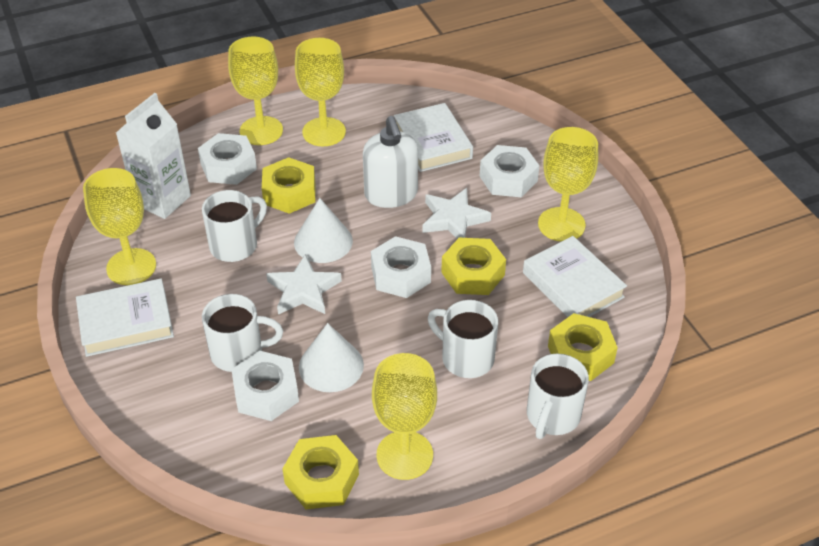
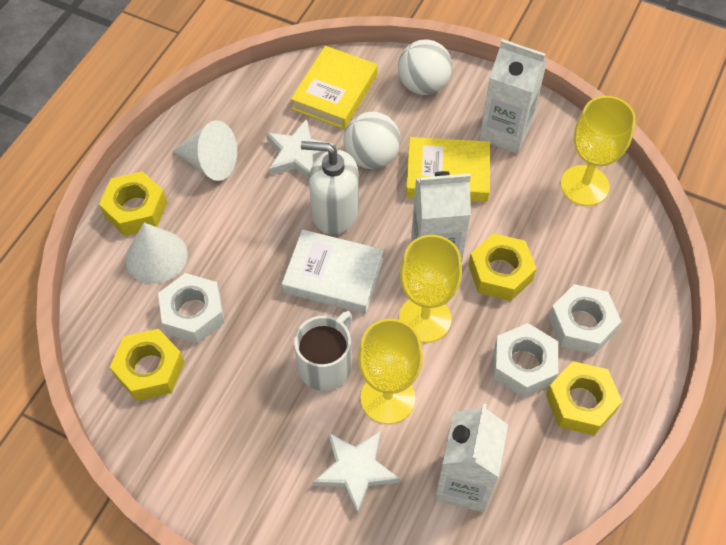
white ball: none = 0 -> [343,112,401,169] [398,39,452,95] = 2
white book: [76,279,174,357] [394,103,473,172] [523,236,627,317] = 3 -> [282,230,384,314] = 1
white carton: [116,93,191,219] = 1 -> [411,171,471,262] [435,403,508,512] [479,39,547,154] = 3
white mug: [202,190,267,262] [202,294,283,372] [428,300,498,378] [527,354,589,439] = 4 -> [294,311,352,391] = 1
white nut: [198,133,257,185] [231,351,299,421] [371,236,431,298] [480,145,540,197] = 4 -> [158,273,225,343] [493,323,558,397] [549,284,622,355] = 3
yellow book: none = 0 -> [291,46,377,129] [406,137,490,202] = 2
yellow goblet: [83,168,156,285] [228,36,283,145] [295,38,346,146] [372,353,437,480] [538,127,598,242] = 5 -> [358,318,423,424] [399,235,462,343] [561,96,636,206] = 3

